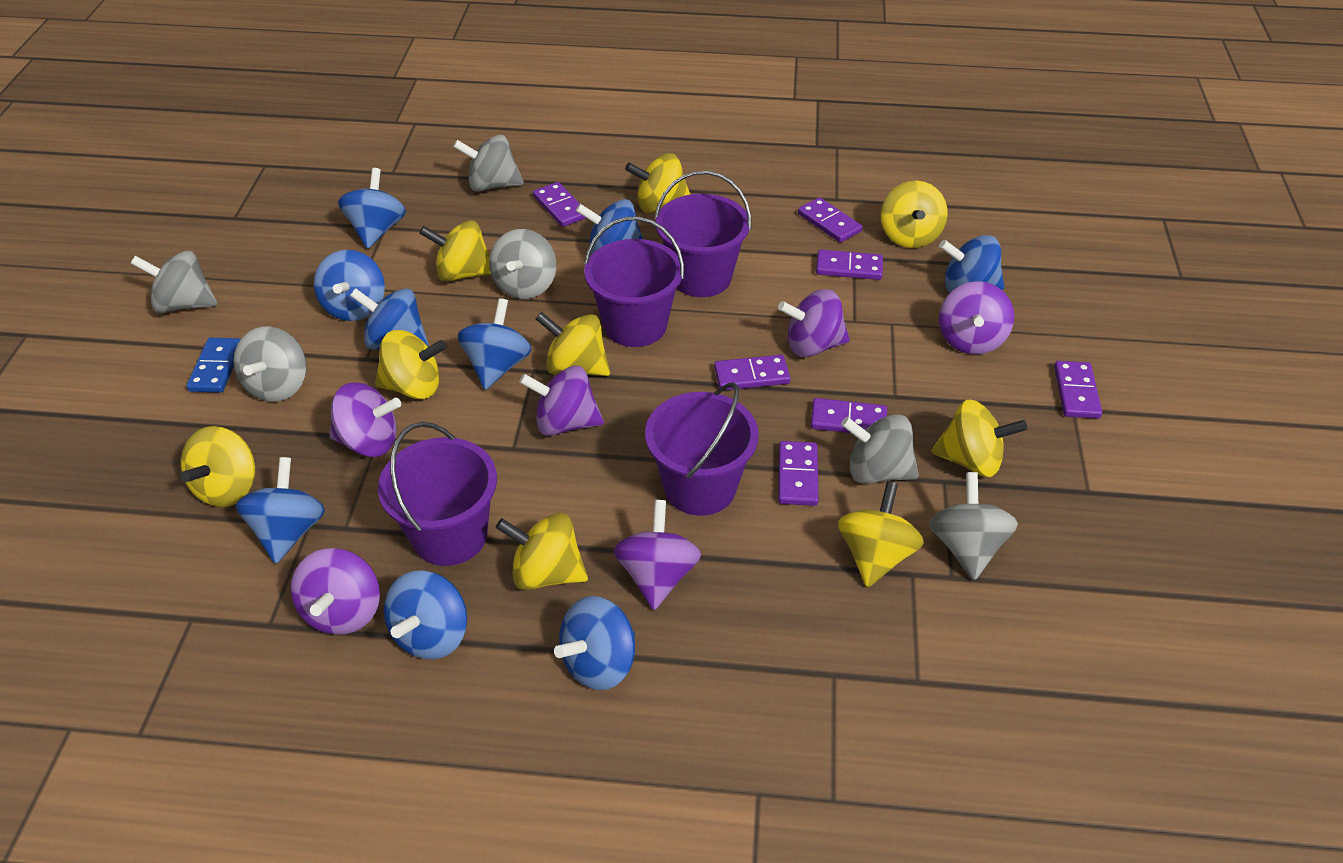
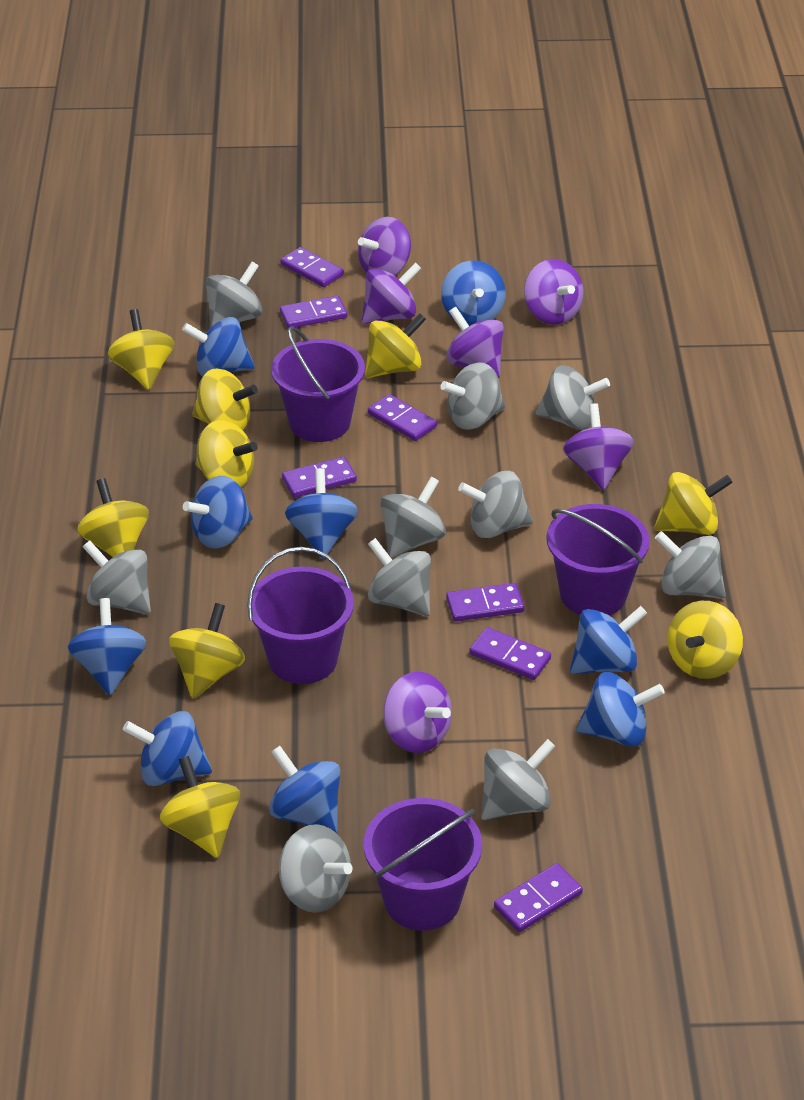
blue domino: [186,338,241,393] = 1 -> none = 0
grey spinning top: [131,251,217,313] [233,326,307,402] [453,135,524,192] [489,229,556,299] [841,414,919,484] [929,472,1018,580] = 6 -> [83,540,151,614] [206,262,262,328] [279,824,353,913] [368,538,431,616] [380,477,446,558] [441,362,505,430] [458,471,533,538] [481,739,555,820] [536,365,610,430] [655,531,726,599] = 10

